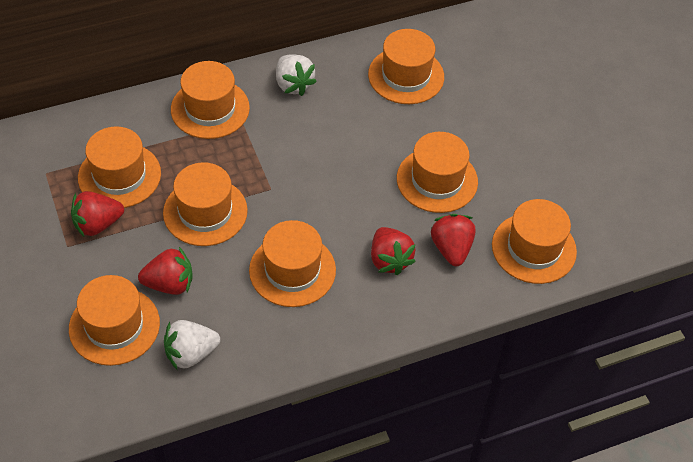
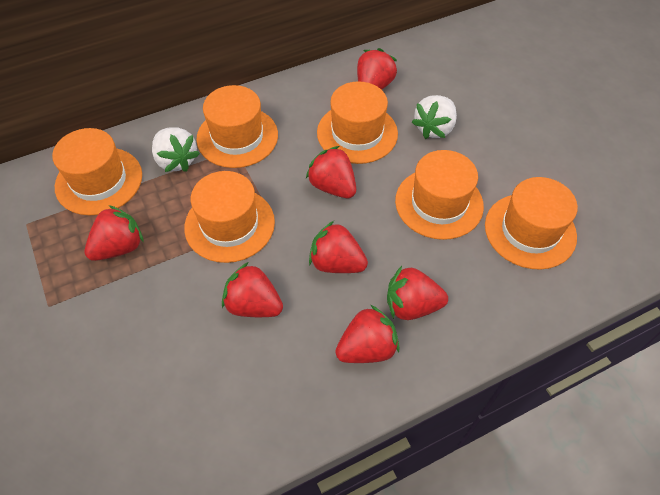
orange hat: [69,275,160,366] [78,126,161,208] [163,162,248,246] [171,61,250,139] [249,220,336,307] [368,29,444,104] [397,132,478,213] [492,199,577,284] = 8 -> [52,128,142,215] [184,171,275,263] [196,85,278,168] [317,81,398,164] [395,150,484,240] [485,177,578,270] = 6
red strawberry: [71,191,124,237] [138,247,193,295] [371,227,416,275] [431,214,476,266] = 4 -> [84,205,144,261] [222,262,283,317] [306,146,356,198] [309,221,368,273] [335,305,400,363] [357,48,397,90] [387,266,448,320] = 7

